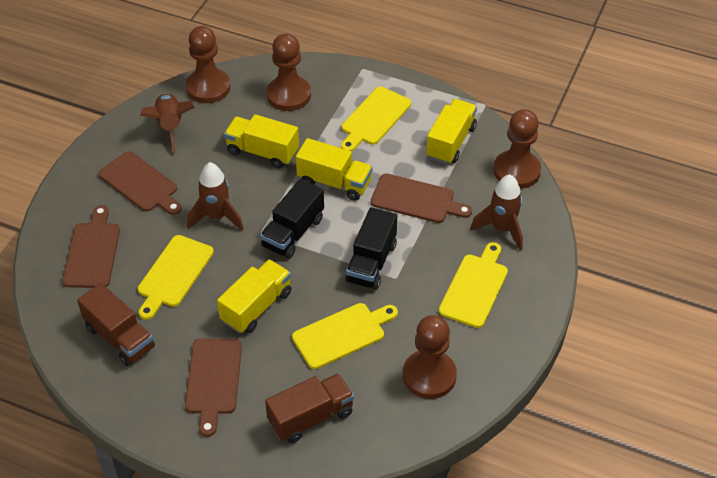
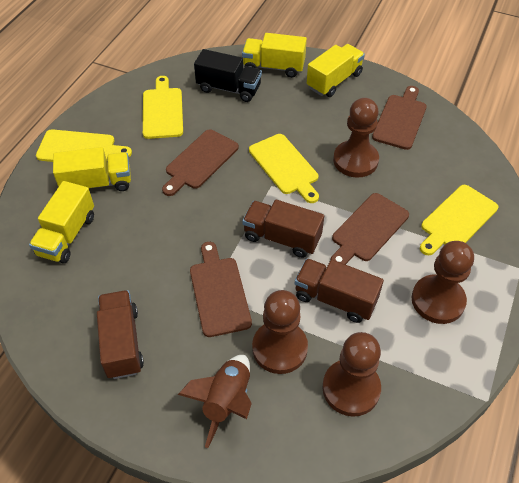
black truck: [260,179,324,259] [345,207,397,290] = 2 -> [194,49,262,102] = 1
brown rocket: [140,93,195,153] [187,162,244,231] [470,175,523,251] = 3 -> [178,355,252,448] = 1
brown truck: [77,283,155,366] [265,373,354,443] = 2 -> [97,290,144,379] [243,200,324,258] [295,259,384,323] = 3

